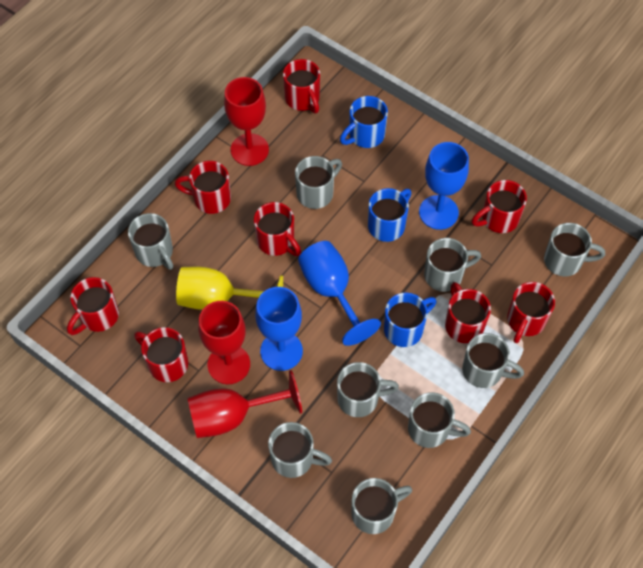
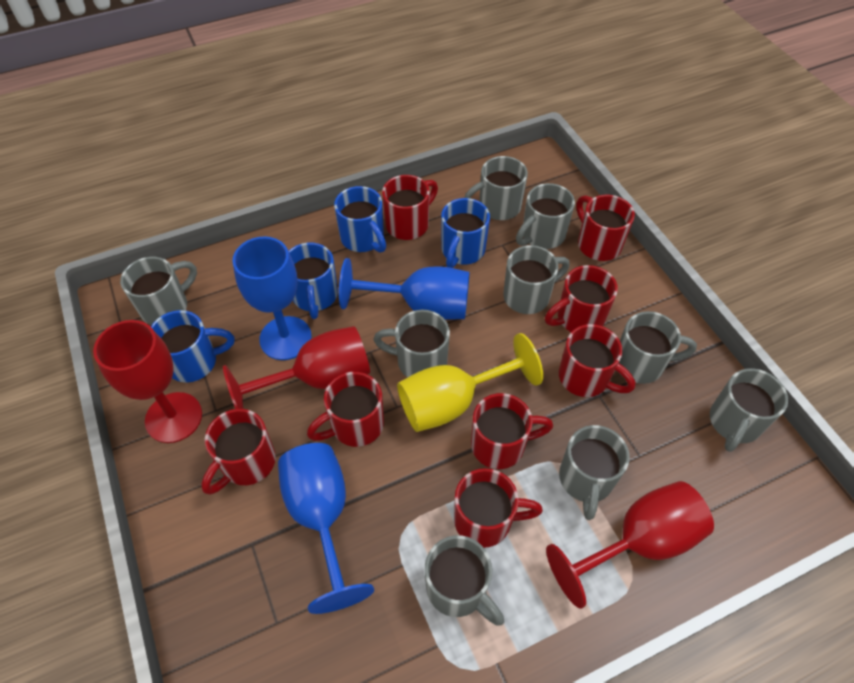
blue mug: [340,96,388,148] [368,188,412,242] [384,292,437,347] = 3 -> [151,310,235,383] [289,243,338,319] [334,186,386,253] [441,198,490,268] = 4

